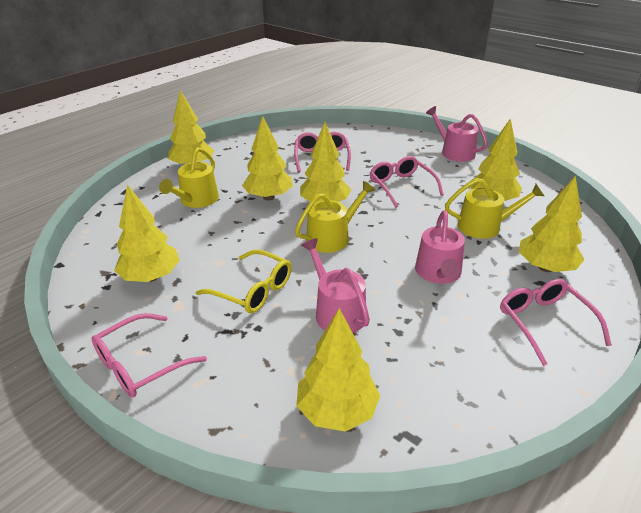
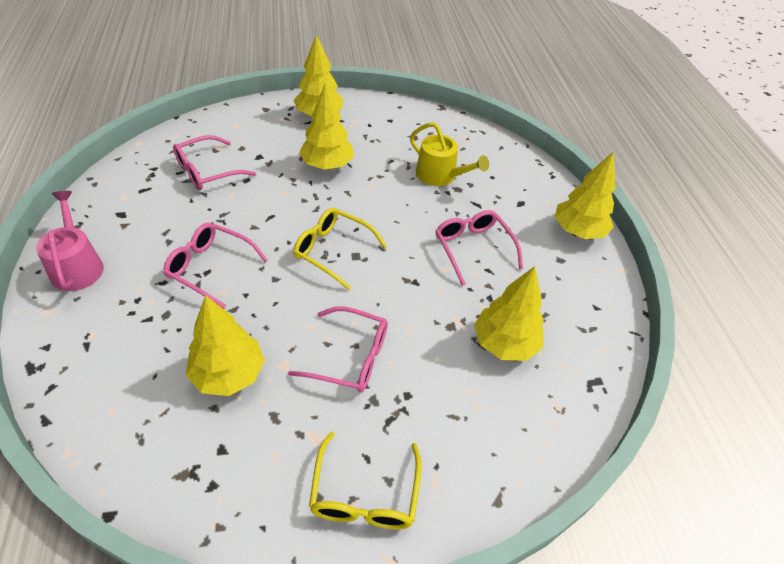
pink watering can: [301,238,370,333] [415,210,465,284] [426,106,488,162] = 3 -> [36,191,104,291] = 1
yellow glasses: [196,250,292,313] = 1 -> [293,208,387,290] [309,432,422,529] = 2
yellow tree: [114,185,180,282] [168,90,214,164] [242,116,293,200] [296,308,380,432] [300,122,351,202] [470,118,522,201] [519,175,585,272] = 7 -> [186,295,265,396] [293,34,343,116] [299,83,354,170] [474,266,544,361] [555,151,616,239] = 5
yellow watering can: [159,147,219,208] [295,181,375,253] [445,178,544,239] = 3 -> [410,122,489,186] = 1

